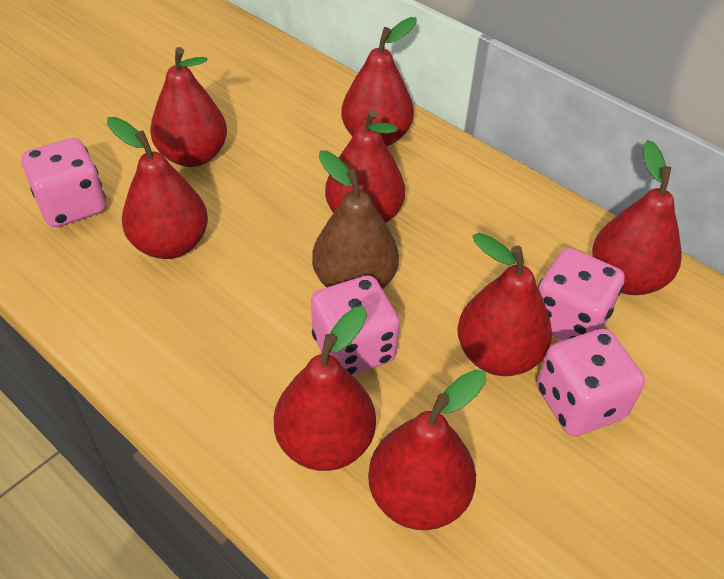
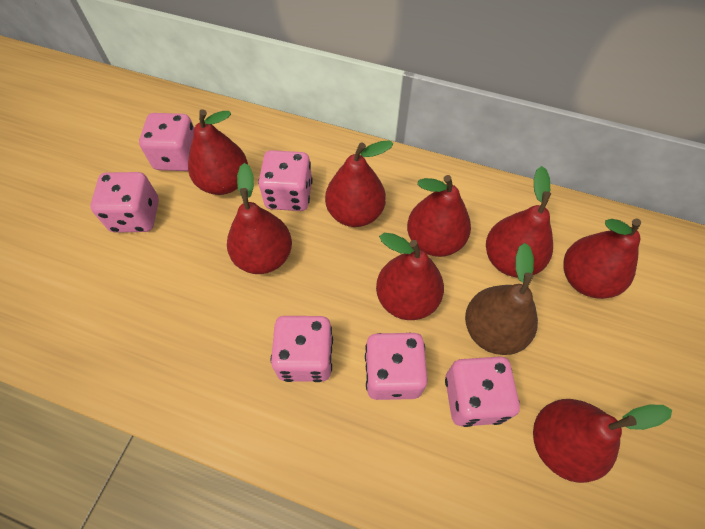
pink dice: [21,138,106,227] [311,275,400,375] [537,329,645,436] [538,248,625,341] = 4 -> [90,172,159,233] [139,113,194,171] [258,150,313,211] [271,316,333,382] [365,332,428,400] [445,357,520,427] = 6

